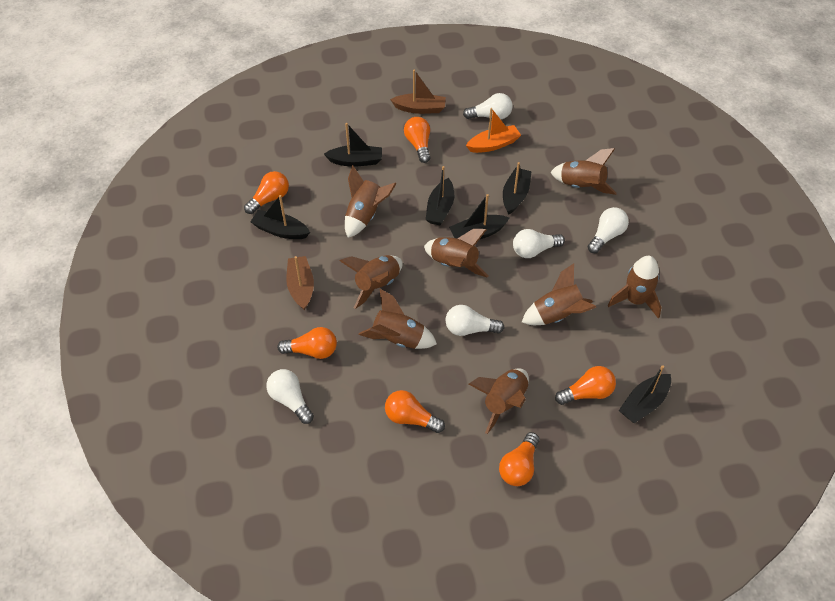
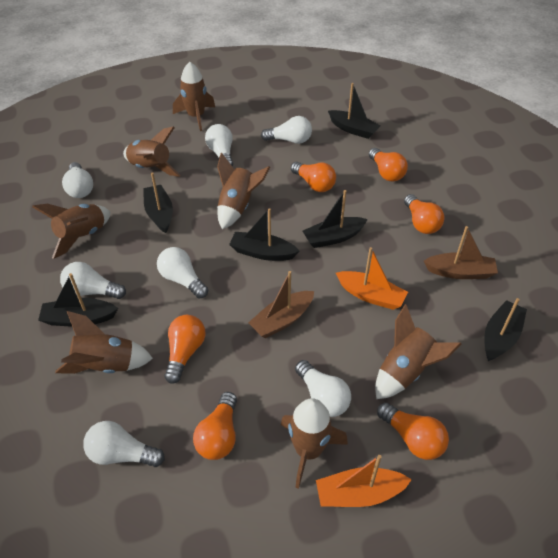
brown rocket: [340,255,403,309] [345,165,397,238] [358,289,437,349] [424,229,488,278] [469,368,529,434] [522,263,596,325] [551,148,617,195] [608,256,661,318] = 8 -> [32,204,111,259] [55,311,153,374] [123,127,181,177] [173,62,215,131] [217,152,270,229] [281,398,348,489] [375,304,461,399] = 7
orange boat: [466,108,521,153] = 1 -> [316,455,412,507] [336,247,408,310] = 2
white light bulb: [266,369,314,424] [446,305,504,336] [463,93,513,119] [513,229,565,258] [588,207,629,253] = 5 -> [60,262,126,299] [62,162,93,198] [83,421,165,467] [157,247,208,299] [205,124,233,167] [261,116,312,144] [295,360,351,417] = 7

